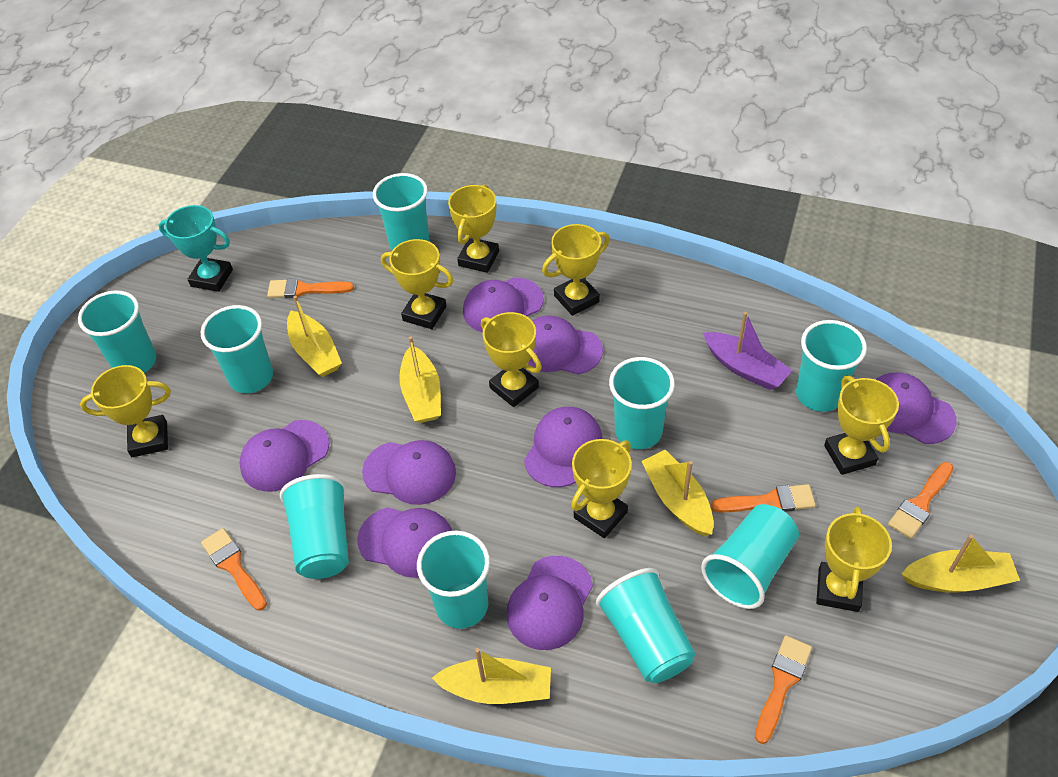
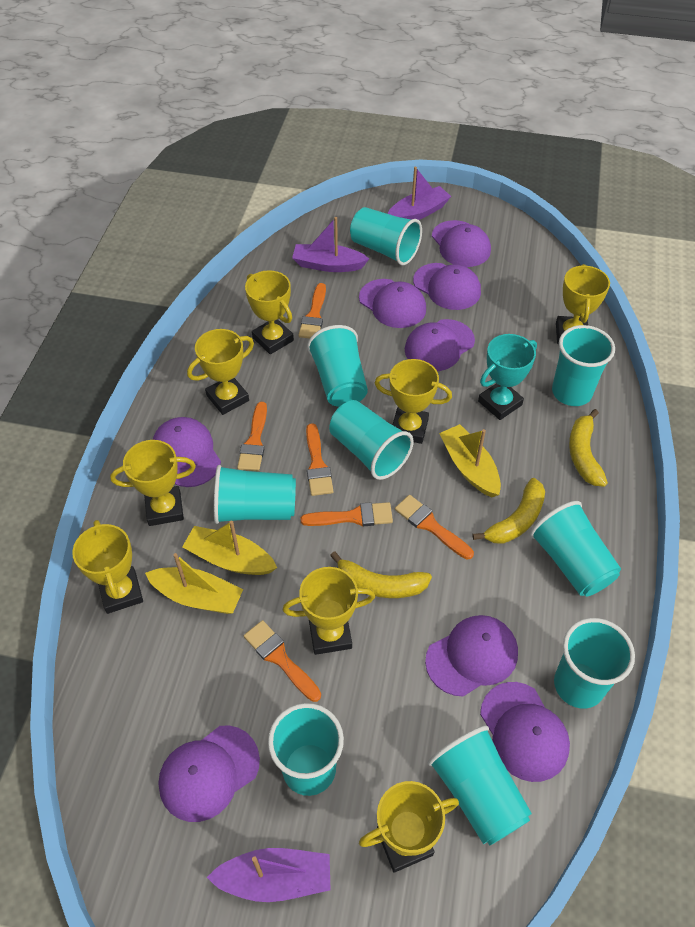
orange brush: [201,528,267,611] [267,278,354,298] [711,484,816,513] [755,635,812,744] [888,462,954,539] = 5 -> [237,402,267,471] [244,620,321,702] [298,283,326,339] [301,502,393,526] [306,423,334,496] [395,495,474,559] = 6
purple boat: [703,312,793,390] = 1 -> [207,848,331,902] [292,217,369,272] [388,167,451,220] = 3
yellow banana: none = 0 -> [330,551,432,598] [473,478,545,544] [569,409,608,487] = 3
yellow boat: [287,296,342,377] [399,336,441,423] [432,648,551,704] [641,450,714,536] [901,534,1020,592] = 5 -> [145,553,243,614] [182,521,277,575] [439,424,501,497] = 3

